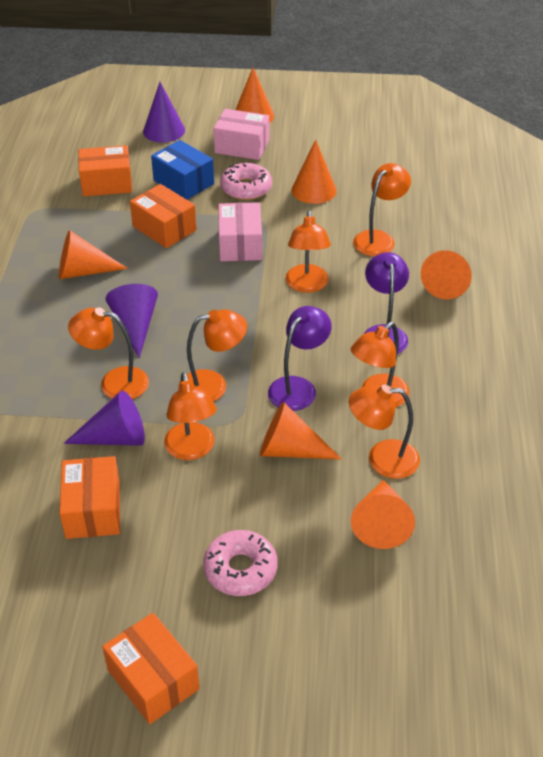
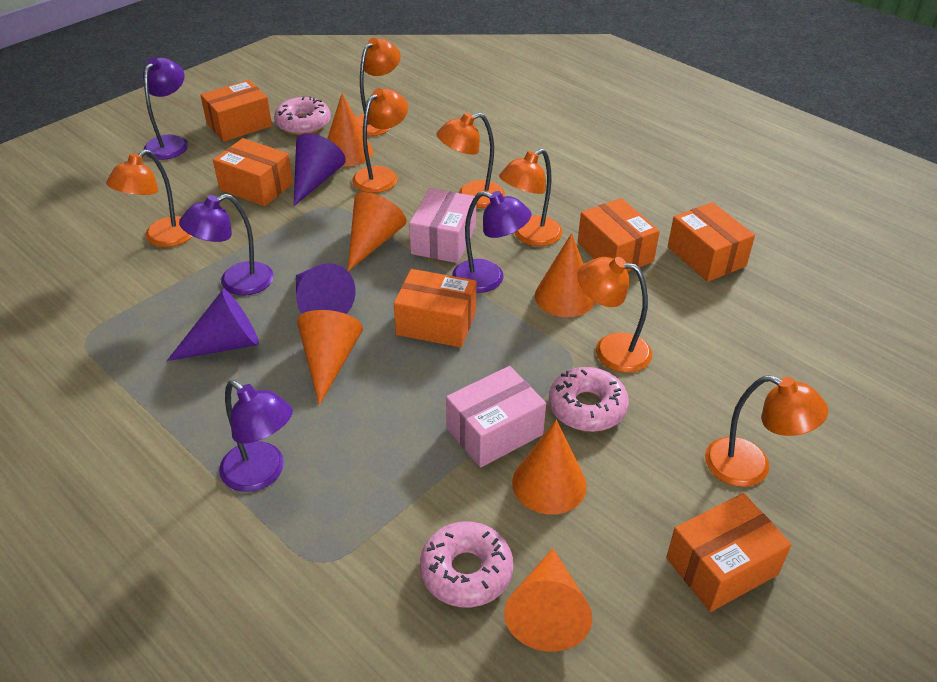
blue box: [151,140,214,200] = 1 -> none = 0
orange box: [59,456,120,539] [78,145,132,196] [102,613,200,724] [130,184,197,248] = 4 -> [200,80,272,142] [213,138,293,206] [394,269,476,347] [578,198,660,272] [666,493,792,612] [668,202,755,282] = 6
pink donut: [203,530,278,596] [220,163,272,200] = 2 -> [274,96,331,135] [420,521,513,607] [549,367,629,432] = 3
purple lamp: [268,306,332,411] [364,252,409,354] = 2 -> [143,57,188,160] [179,194,273,296] [219,380,293,492] [452,191,531,293] = 4

